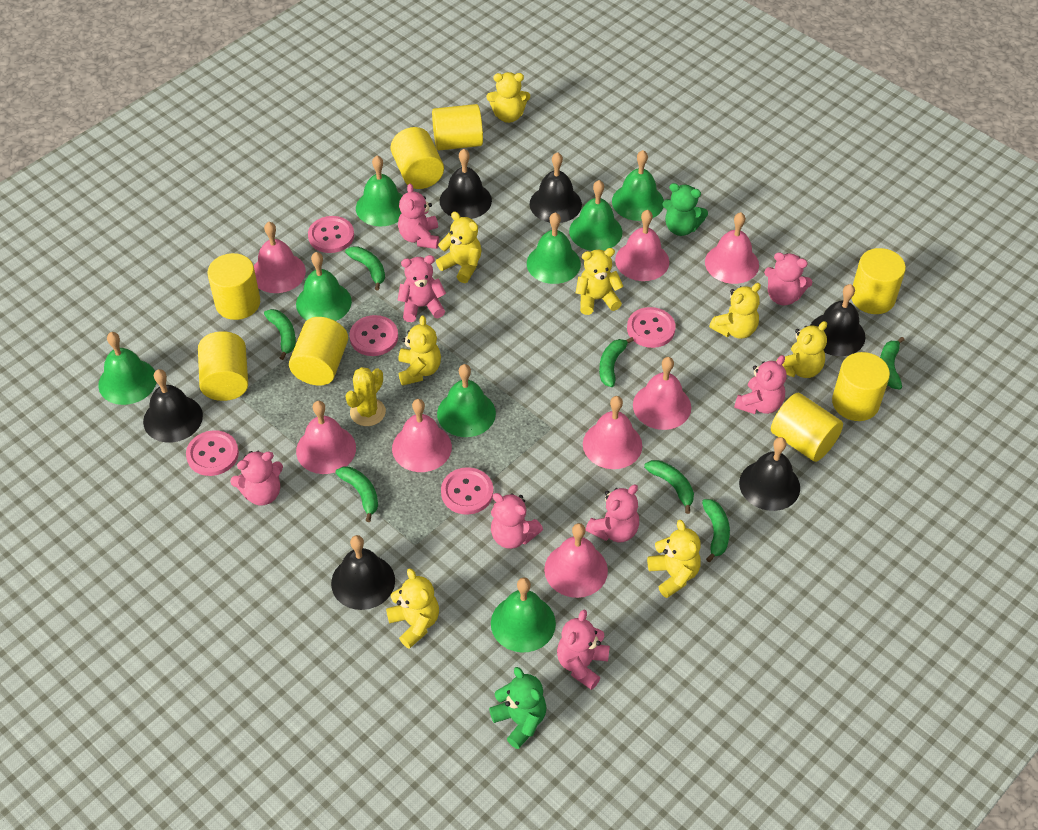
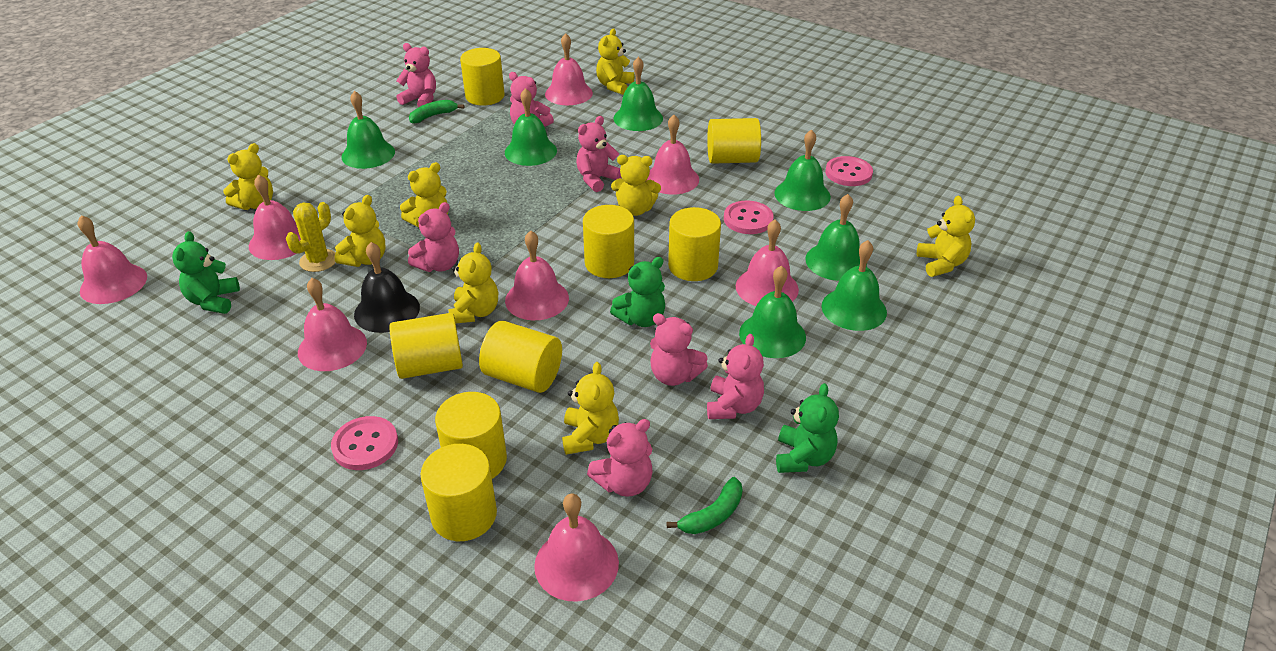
black bell: [143,369,203,443] [331,535,395,610] [440,149,492,219] [529,152,582,223] [739,437,800,511] [810,284,865,356] = 6 -> [354,242,420,333] = 1
green banana: [264,309,296,360] [335,467,378,522] [345,246,385,290] [599,337,634,387] [644,460,694,514] [702,499,730,562] [880,337,905,389] = 7 -> [409,100,464,124] [667,477,743,534] = 2
green bell: [98,332,157,405] [296,252,352,321] [356,156,403,226] [437,364,496,437] [491,578,556,652] [527,212,581,284] [569,180,622,251] [612,150,664,221] = 8 -> [341,91,395,169] [505,88,557,166] [613,57,663,131] [739,265,806,358] [775,129,831,211] [805,194,867,281] [821,240,887,331] = 7
green teddy bear: [489,667,547,749] [662,183,708,236] = 2 -> [172,231,240,314] [610,257,665,327] [776,383,839,473] = 3
pink button: [186,430,239,476] [308,216,354,253] [349,315,398,356] [441,467,493,515] [627,307,675,348] = 5 -> [331,416,398,470] [724,201,774,234] [825,156,873,186] = 3
pink teddy bear: [230,451,283,505] [397,255,446,322] [398,183,439,249] [491,493,543,549] [557,610,610,690] [586,484,639,542] [734,355,786,414] [764,252,812,305] = 8 -> [396,43,436,107] [408,202,459,272] [509,72,554,127] [576,116,622,192] [587,419,652,497] [650,313,708,386] [707,334,764,419] = 7

